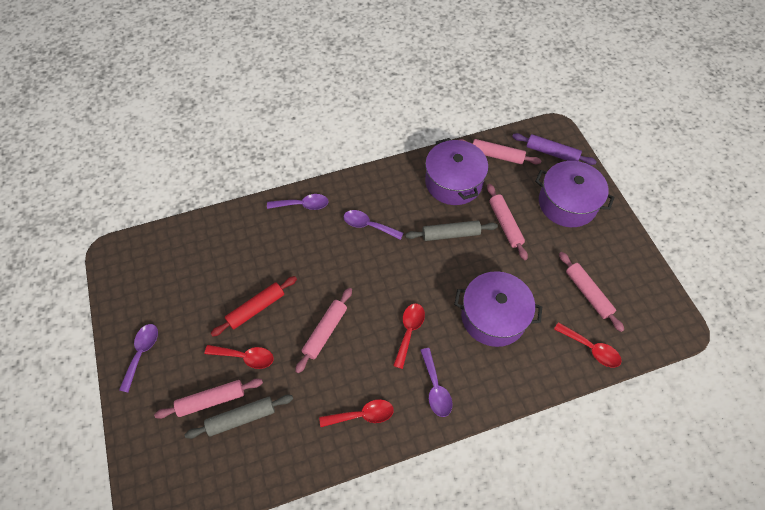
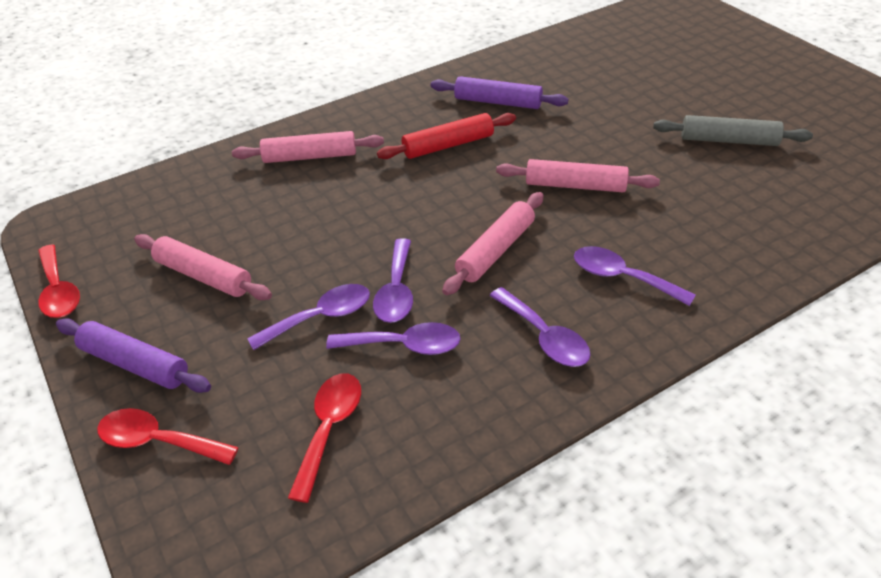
grey rolling pin: [185,395,293,439] [405,220,498,241] = 2 -> [653,115,813,146] = 1
pink rolling pin: [154,378,263,419] [295,288,352,374] [459,139,542,164] [487,184,528,260] [559,252,624,332] = 5 -> [134,234,272,300] [232,131,384,163] [442,192,544,295] [496,159,660,192] = 4
purple pot: [425,138,488,205] [454,271,542,347] [535,161,615,227] = 3 -> none = 0
purple rolling pin: [512,133,597,165] = 1 -> [56,318,211,393] [431,76,569,109] = 2
purple spoon: [119,324,158,392] [267,194,329,210] [344,210,404,240] [420,348,453,417] = 4 -> [247,284,370,350] [326,322,461,355] [373,238,413,323] [489,287,591,367] [574,246,695,306] = 5
red spoon: [205,345,274,369] [319,399,394,427] [393,303,425,369] [554,322,621,367] = 4 -> [38,244,80,318] [97,408,239,465] [288,373,361,503] = 3

